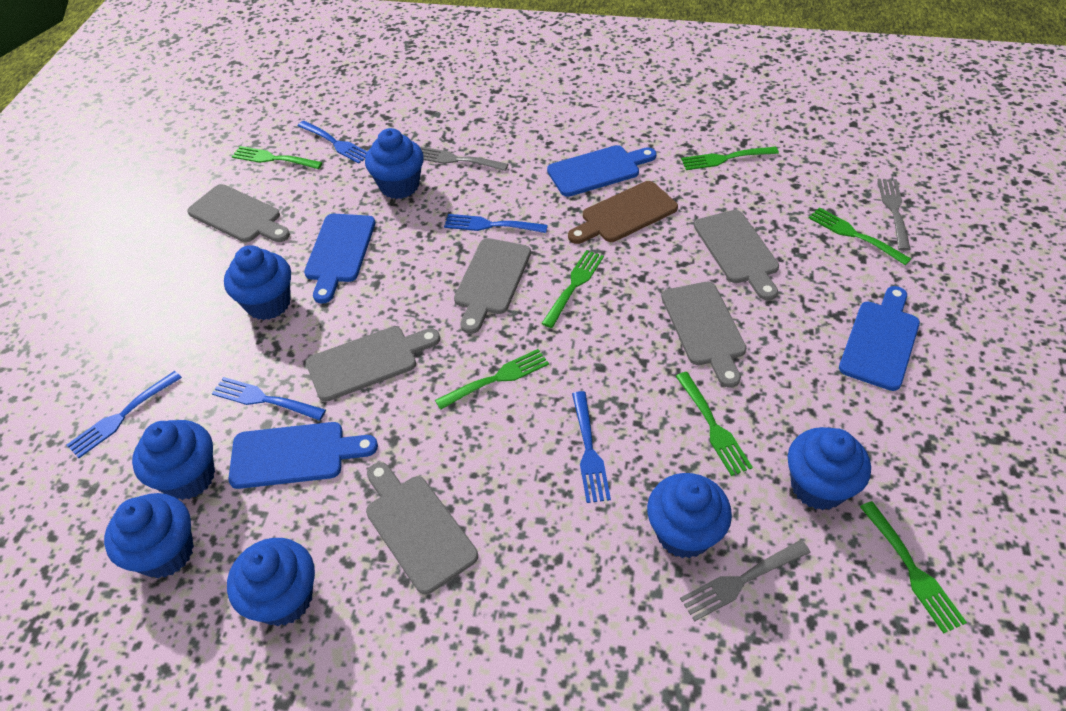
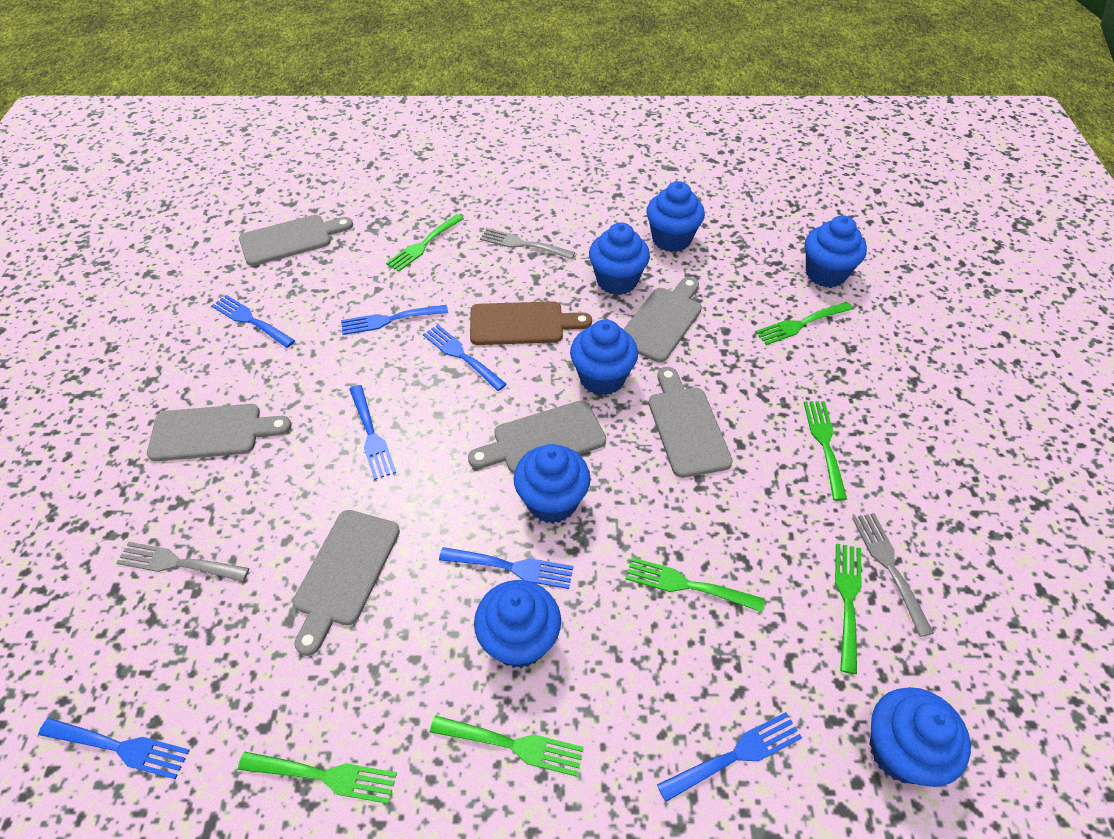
blue cutting board: [228,422,378,489] [304,214,375,303] [547,145,657,197] [839,286,920,391] = 4 -> none = 0
blue fork: [67,371,182,458] [212,377,326,421] [297,121,367,164] [444,214,548,233] [572,391,611,503] = 5 -> [38,718,190,779] [211,295,295,348] [341,305,448,335] [349,385,396,480] [423,325,507,391] [439,547,574,589] [657,712,802,802] = 7

